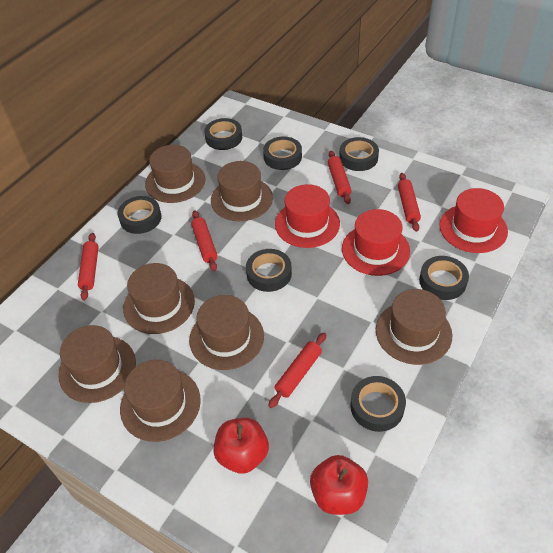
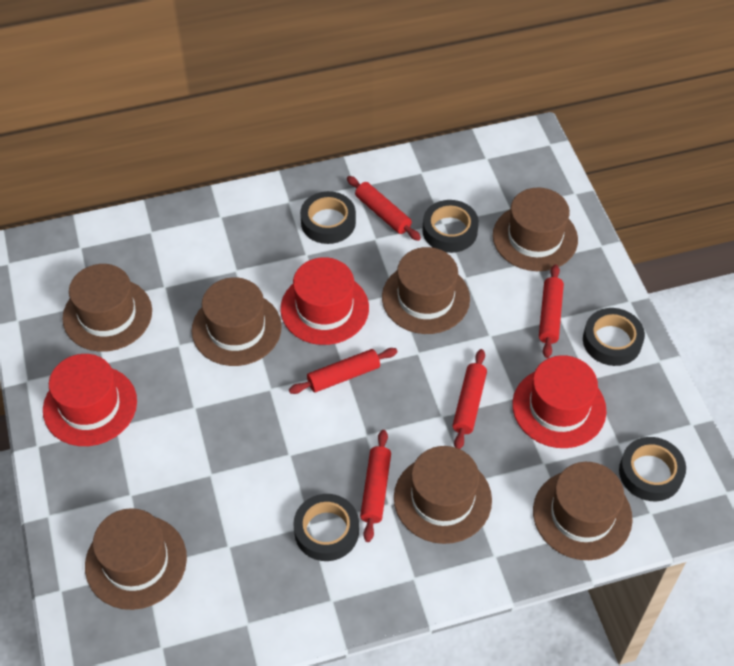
black tape: [118,196,162,234] [204,118,242,150] [246,249,292,292] [263,137,302,170] [339,137,379,171] [350,376,406,432] [419,256,469,300] = 7 -> [293,494,359,561] [300,191,356,244] [422,200,479,253] [583,308,645,366] [619,437,686,501] = 5
red apple: [213,418,269,474] [310,455,368,515] = 2 -> none = 0

